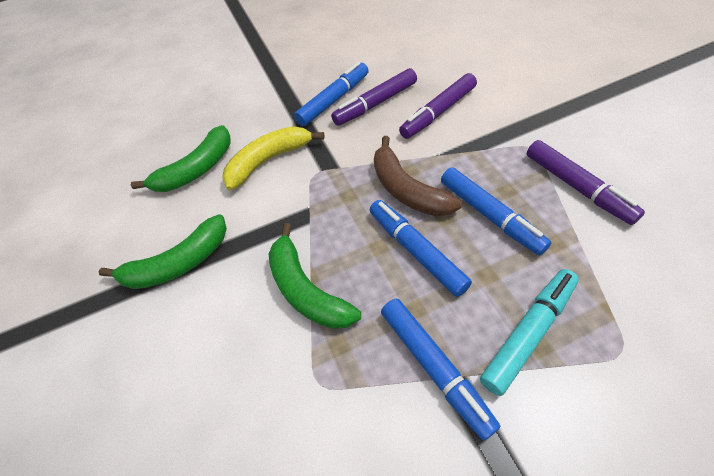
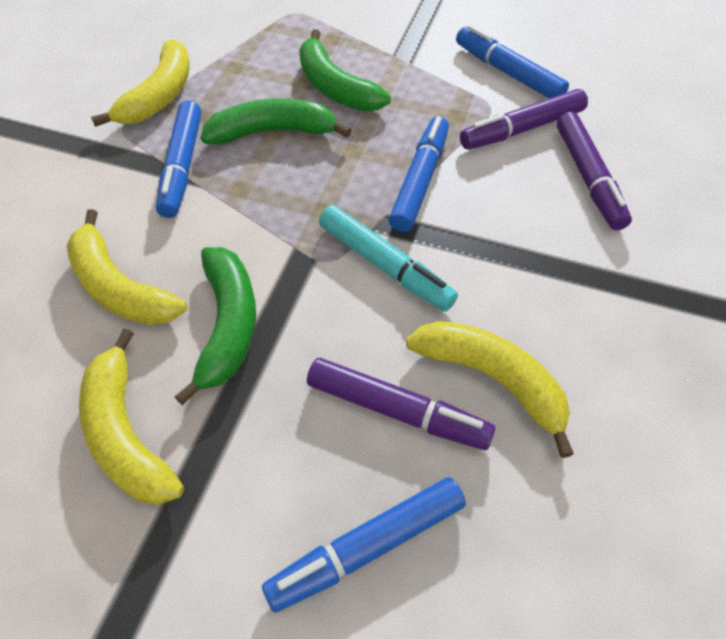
brown banana: [374,136,462,216] = 1 -> none = 0
yellow banana: [222,126,325,190] = 1 -> [67,209,187,325] [79,329,184,505] [91,39,190,127] [406,321,574,458] = 4

